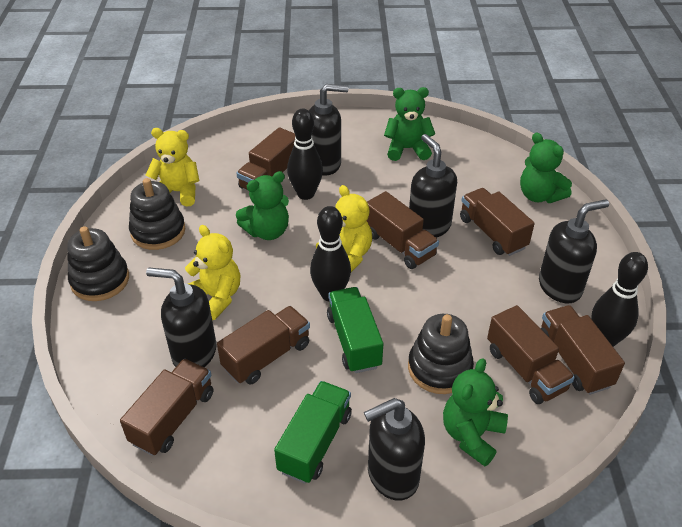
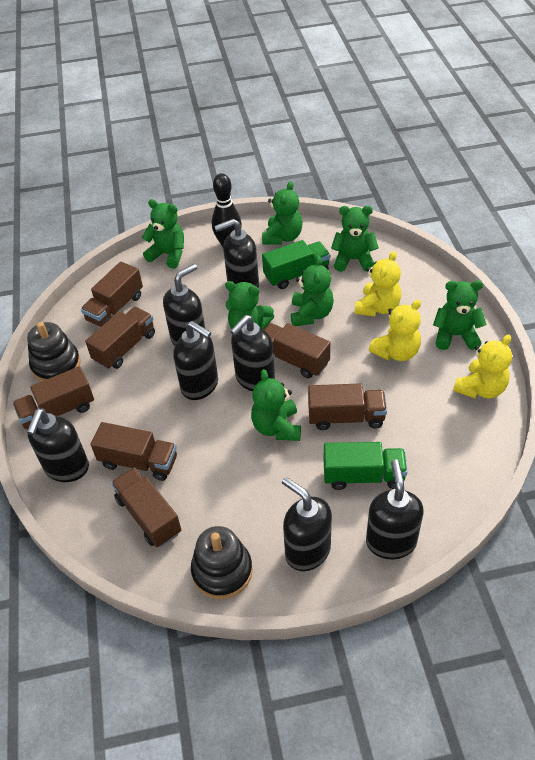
black bowling pin: [287,109,323,200] [310,206,351,302] [591,252,648,347] = 3 -> [212,173,242,247] = 1
black soap dispenser: [146,267,217,367] [309,84,348,176] [364,398,425,501] [409,134,457,237] [539,199,609,303] = 5 -> [27,408,89,482] [163,264,205,346] [173,321,218,400] [214,219,259,288] [230,315,275,391] [282,477,332,571] [366,459,424,559] = 7
black stacking toy: [67,226,129,301] [129,178,186,250] [408,314,474,394] = 3 -> [27,322,81,382] [191,526,253,599] = 2
green teddy bear: [236,171,289,240] [384,87,435,161] [443,358,508,466] [520,132,572,203] = 4 -> [142,199,184,268] [225,281,274,330] [251,369,301,441] [262,181,303,245] [291,256,334,326] [331,206,379,272] [433,281,487,350] = 7

